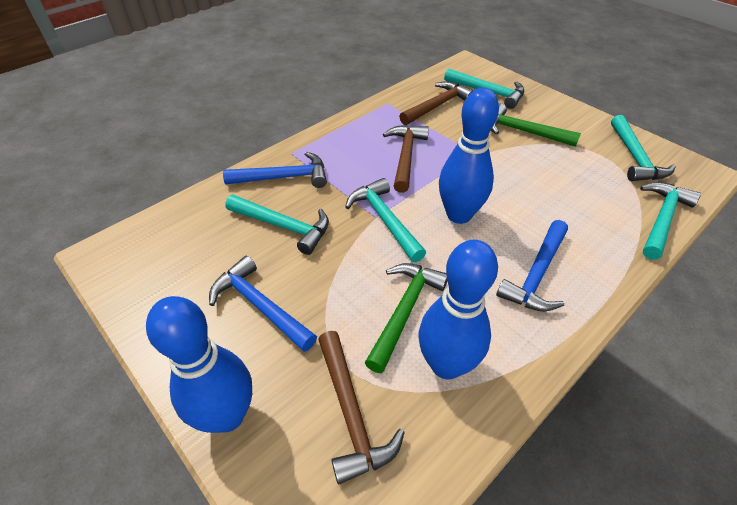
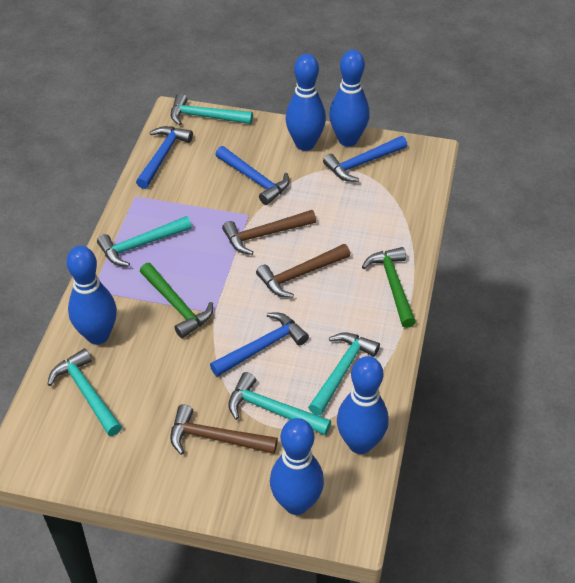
blue bowling pin: [146,296,252,433] [419,240,498,380] [439,88,499,224] = 3 -> [66,246,117,345] [270,418,324,515] [286,54,326,151] [329,50,370,147] [337,356,389,454] = 5
blue hammer: [209,256,317,352] [223,152,327,188] [496,220,568,312] = 3 -> [136,126,193,189] [210,313,309,377] [215,146,290,205] [323,136,407,182] = 4

